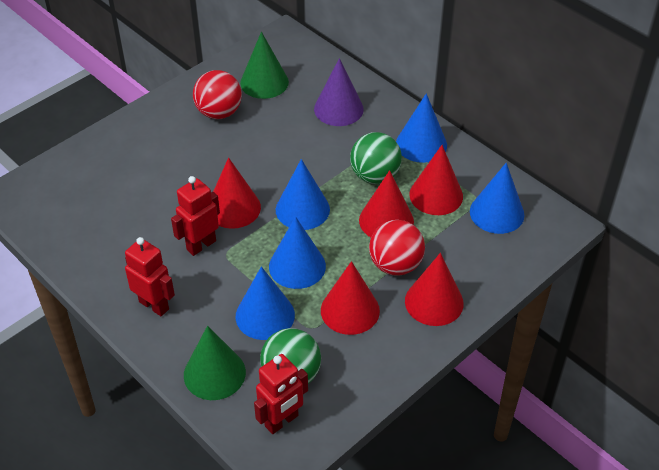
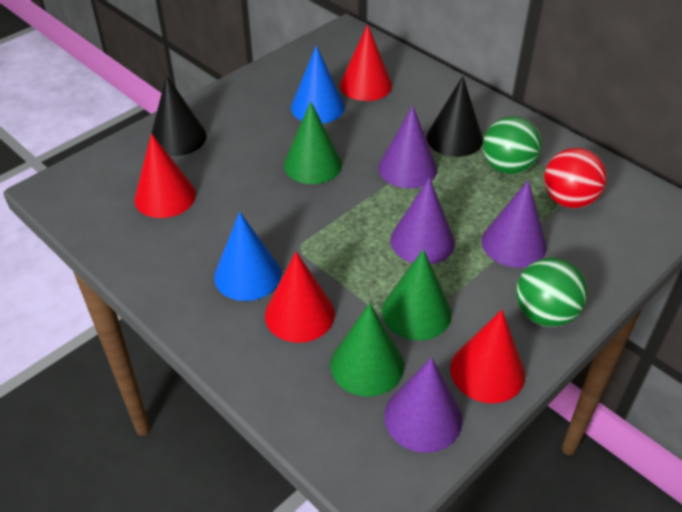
black cone: none = 0 -> [151,75,207,156] [426,76,483,157] = 2
blue cone: [236,266,295,340] [269,216,326,289] [276,159,330,230] [396,93,447,163] [470,163,525,234] = 5 -> [214,212,281,301] [291,45,345,124] = 2
green cone: [184,326,246,400] [240,32,289,99] = 2 -> [284,102,342,184] [330,303,404,397] [382,249,452,340] = 3
purple cone: [314,58,364,126] = 1 -> [378,106,437,188] [384,357,462,453] [390,177,455,264] [481,180,547,268] = 4
red ball: [193,70,242,119] [369,220,425,276] = 2 -> [544,148,607,208] = 1
red cone: [213,157,261,229] [321,261,380,335] [359,170,414,237] [405,253,464,326] [409,145,463,215] = 5 -> [134,133,196,218] [265,252,335,343] [340,24,392,101] [450,310,525,403] = 4
red robot: [125,237,175,316] [171,176,220,256] [254,354,308,434] = 3 -> none = 0

